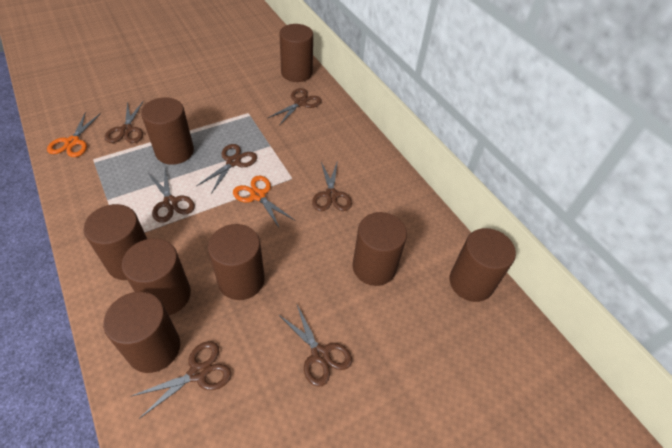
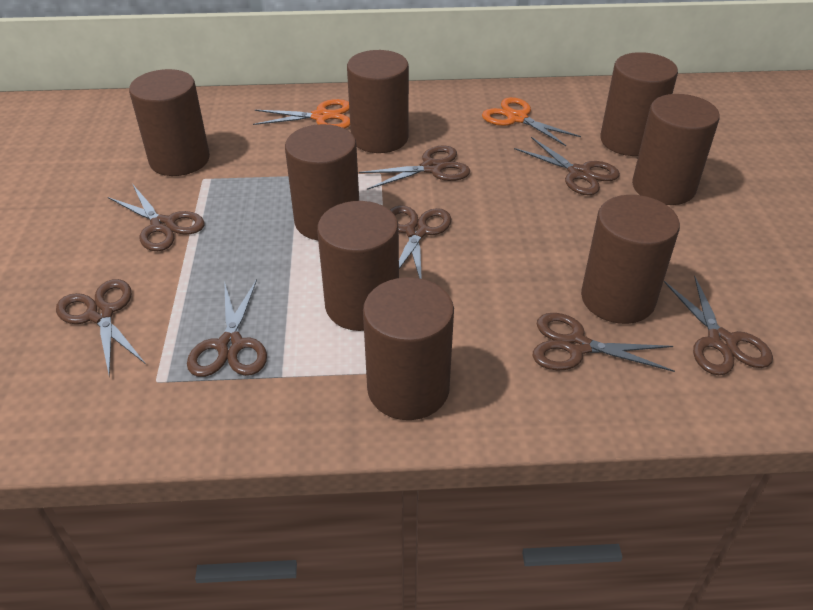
brown scissors: [105,102,143,143] [130,341,232,419] [147,169,195,223] [197,144,257,194] [268,88,322,126] [278,305,352,387] [312,160,352,211] = 7 -> [56,279,146,376] [108,185,205,251] [187,279,267,377] [359,146,470,190] [390,205,451,279] [514,137,620,195] [533,313,675,372] [664,275,773,375] = 8

